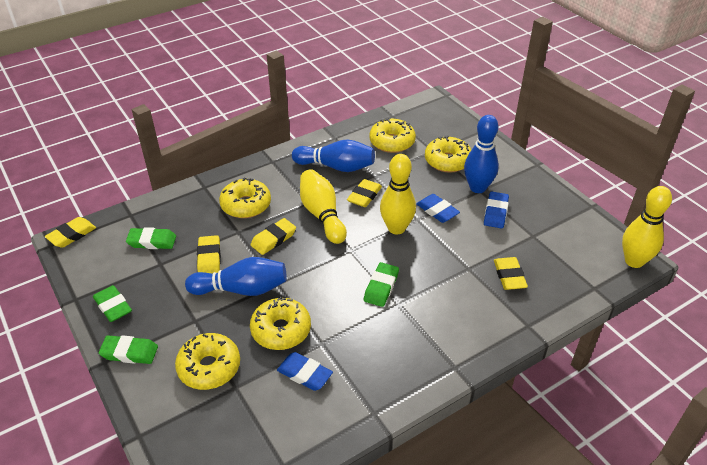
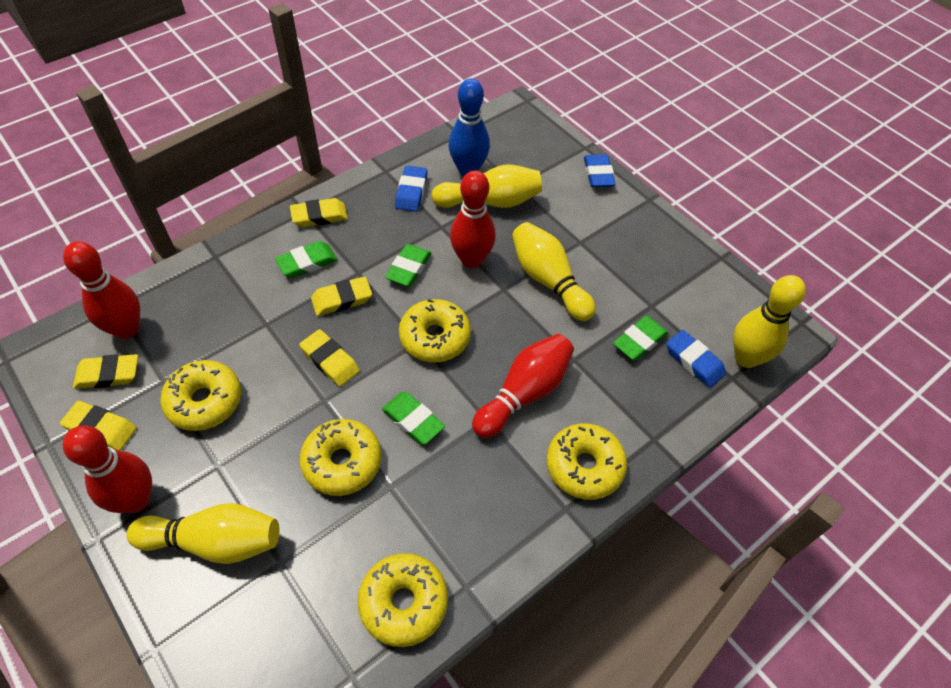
blue bowling pin: [185,257,287,296] [292,139,375,172] [464,115,499,193] = 3 -> [448,78,490,176] = 1
red bowling pin: none = 0 -> [63,241,140,339] [63,426,152,513] [450,170,496,268] [472,334,574,438] = 4
yellow bowling pin: [300,169,347,244] [380,154,416,234] [622,186,672,268] = 3 -> [126,503,280,564] [432,164,542,208] [512,222,596,321] [733,275,806,368] = 4

